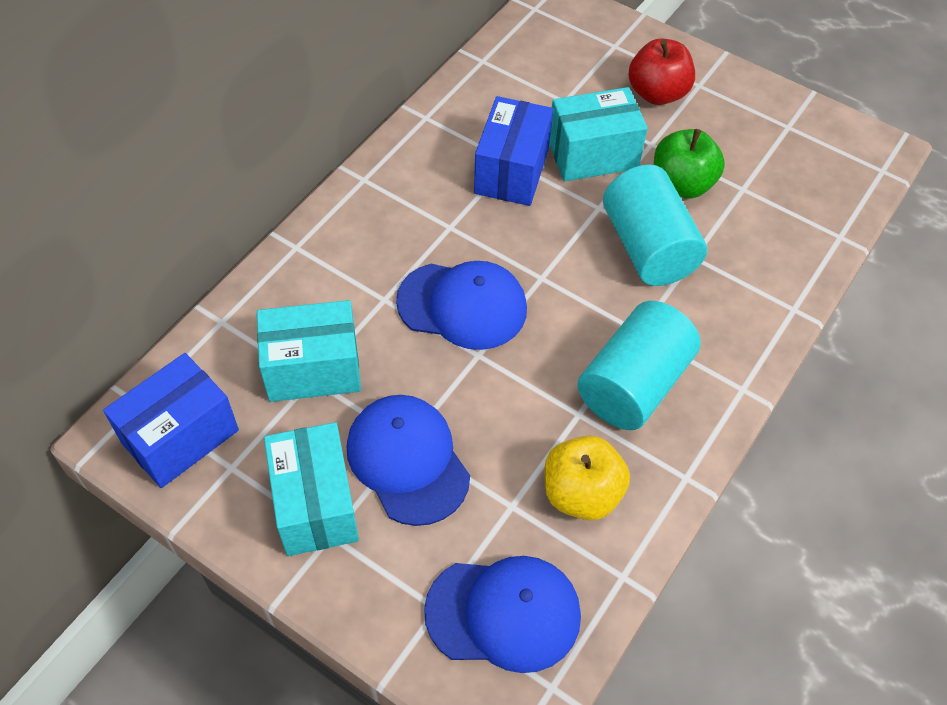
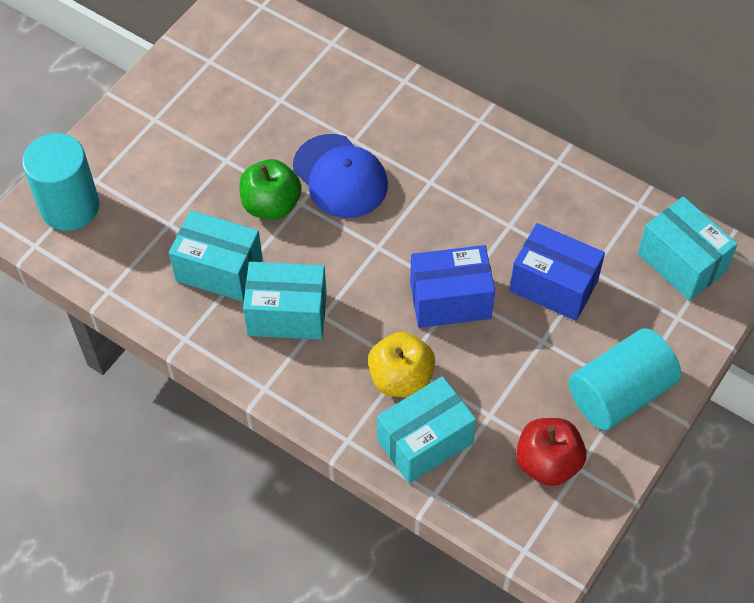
blue cap: [347,395,470,526] [396,261,527,350] [424,556,581,673] = 3 -> [293,134,388,218] = 1
turquoise box: [257,300,361,402] [264,422,359,556] [549,87,648,182] = 3 -> [169,210,263,302] [243,262,327,340] [377,376,476,483] [638,196,738,301] = 4

